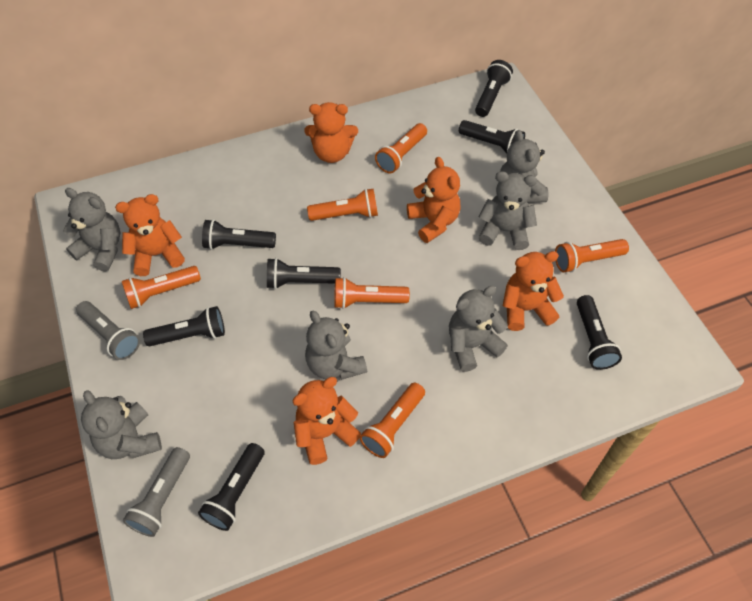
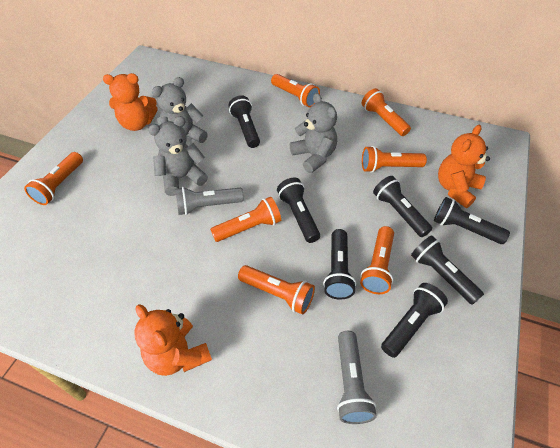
grey teddy bear: [63,188,120,272] [81,390,162,459] [305,310,367,380] [449,286,508,372] [479,171,537,250] [500,130,548,203] = 6 -> [148,116,208,196] [152,77,208,143] [290,93,337,173] = 3
orange flashlight: [122,266,201,309] [307,189,378,221] [334,277,410,309] [359,383,425,458] [375,123,427,173] [555,239,629,273] = 6 -> [24,152,83,205] [210,197,281,242] [238,265,315,314] [271,74,320,107] [360,226,394,294] [361,88,411,136] [362,146,427,173] = 7
orange teddy bear: [115,194,185,276] [293,377,361,465] [305,102,358,163] [407,157,461,243] [503,251,564,331] = 5 -> [103,73,158,131] [134,304,212,376] [438,125,490,208] = 3

